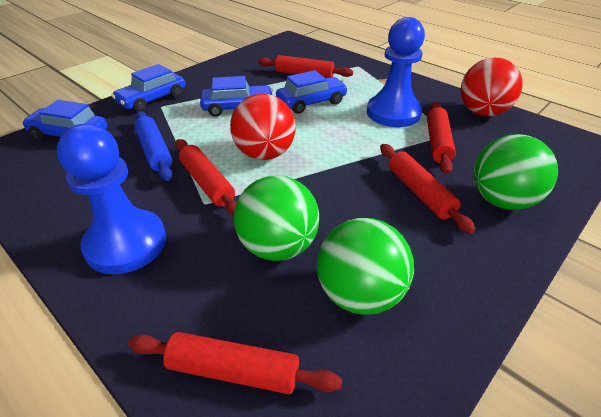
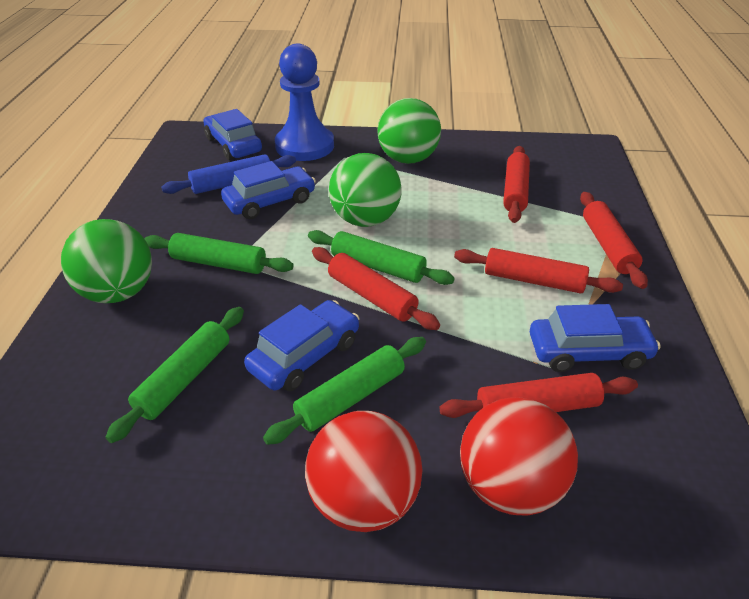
blue pawn: [57,124,166,274] [367,17,425,127] = 2 -> [275,44,334,161] = 1
green rolling pin: none = 0 -> [105,307,244,443] [144,233,294,274] [263,337,426,445] [308,230,455,285] = 4

